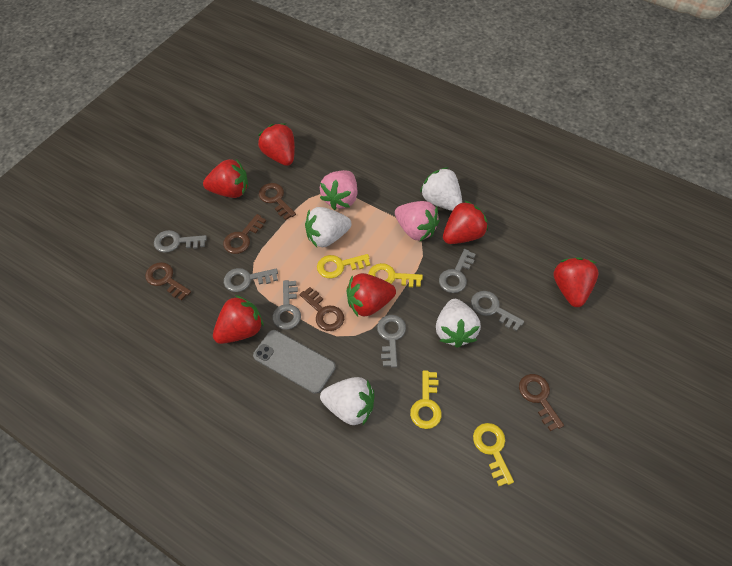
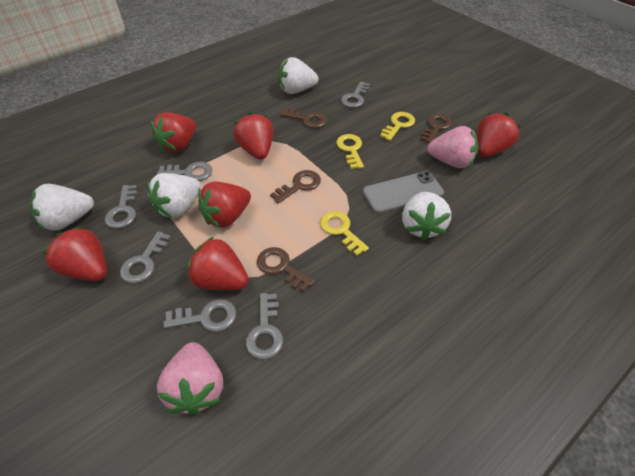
brown key: [145,262,191,301] [223,214,266,254] [259,183,296,220] [299,287,344,331] [519,374,564,431] = 5 -> [257,247,315,292] [270,170,321,204] [281,108,327,128] [421,114,452,143] = 4
yellow key: [317,254,370,278] [368,263,423,287] [410,370,442,429] [473,423,514,486] = 4 -> [320,211,369,256] [336,134,364,169] [380,112,415,141] = 3

